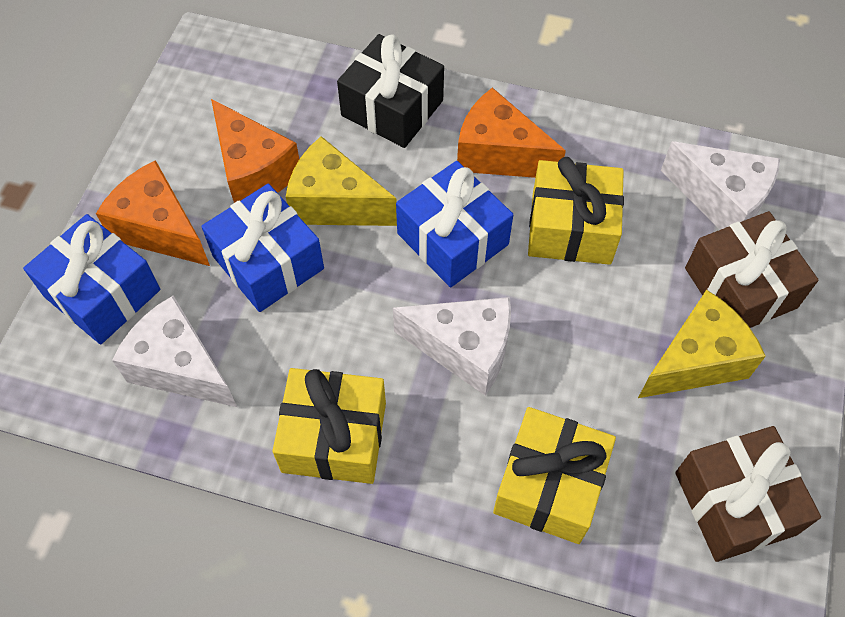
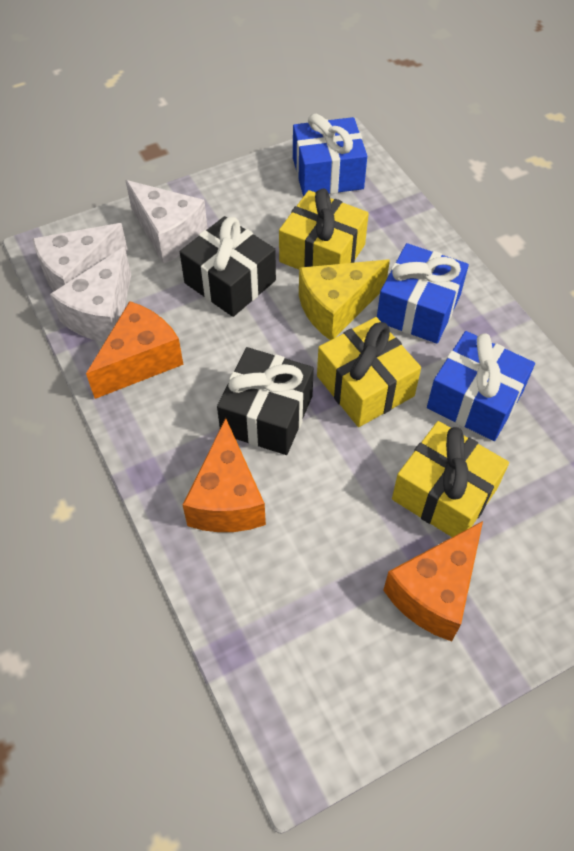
black gift: [337,34,444,148] = 1 -> [180,216,276,317] [217,347,314,455] = 2
brown gift: [675,426,821,562] [685,211,819,328] = 2 -> none = 0
yellow cheese: [286,136,397,226] [638,290,766,398] = 2 -> [299,259,390,340] = 1

